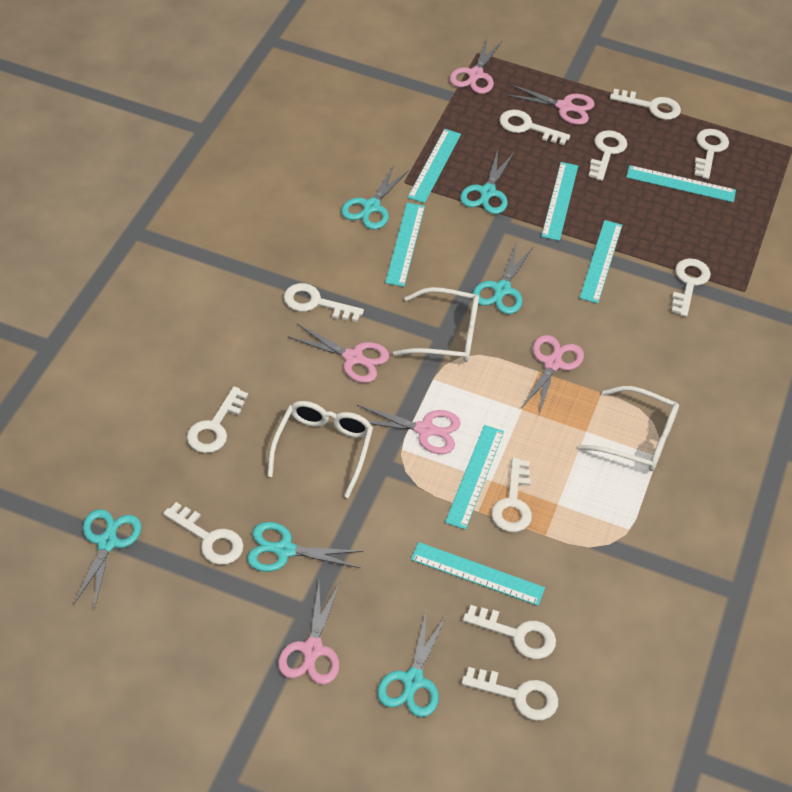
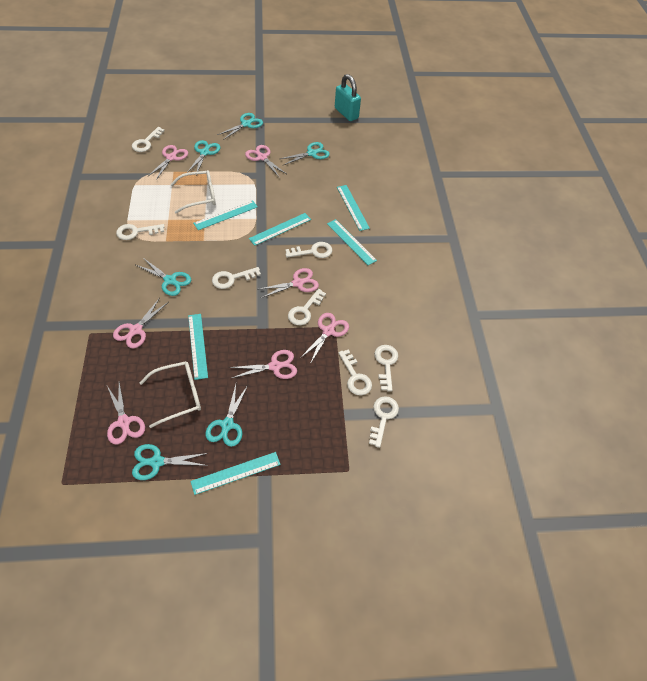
pink scissors: [278,582,340,684] [287,323,389,383] [357,405,461,454] [450,37,502,94] [506,84,595,125] [521,335,584,414] = 6 -> [107,382,145,444] [113,298,169,348] [147,145,188,180] [229,350,297,379] [245,145,286,178] [257,268,319,298] [300,313,349,364] = 7
turquoise padlock: none = 0 -> [335,74,361,121] = 1
turquoise ruler: [385,203,425,287] [407,129,461,203] [411,542,545,606] [445,425,504,530] [541,162,578,241] [579,220,622,303] [626,165,736,202] = 7 -> [188,314,208,380] [191,452,281,495] [193,200,258,230] [249,213,311,246] [327,219,377,265] [337,185,370,231] = 6
white glasses: [267,401,373,498] [393,287,479,362] [578,386,679,471] = 3 -> [139,361,201,428] [170,170,216,214] = 2
white key: [163,502,244,565] [187,386,248,453] [284,283,364,322] [461,667,558,721] [463,605,556,659] [491,458,532,532] [499,110,570,145] [589,130,627,181] [610,89,681,120] [671,258,711,317] [694,129,729,179] = 11 -> [116,224,165,240] [132,127,165,152] [212,267,261,289] [286,242,332,258] [288,289,326,325] [338,350,372,396] [369,396,399,448] [374,345,398,392] = 8

